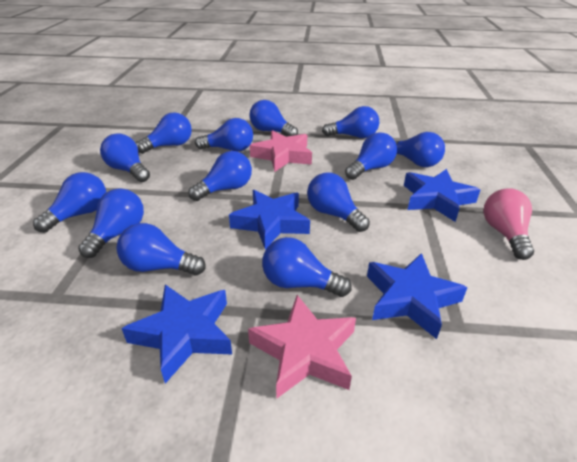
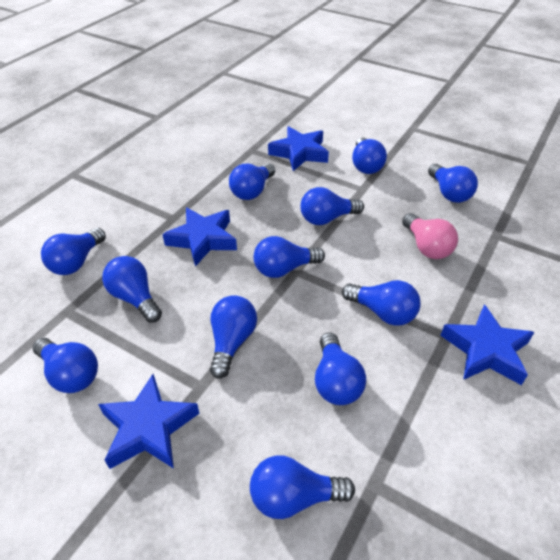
blue light bulb: [33,172,106,233] [78,189,144,258] [100,133,150,182] [116,223,206,276] [136,112,192,154] [188,151,252,201] [195,118,253,152] [250,100,298,137] [262,237,352,297] [307,173,370,232] [322,106,379,138] [345,132,397,180] [395,132,445,167] = 13 -> [33,338,98,393] [41,228,106,275] [102,256,162,323] [210,295,257,379] [229,163,275,200] [250,455,355,519] [253,236,325,278] [300,187,364,225] [315,332,366,405] [342,280,421,326] [352,137,387,174] [428,164,478,203] = 12
pink star: [248,295,356,398] [250,130,312,172] = 2 -> none = 0

